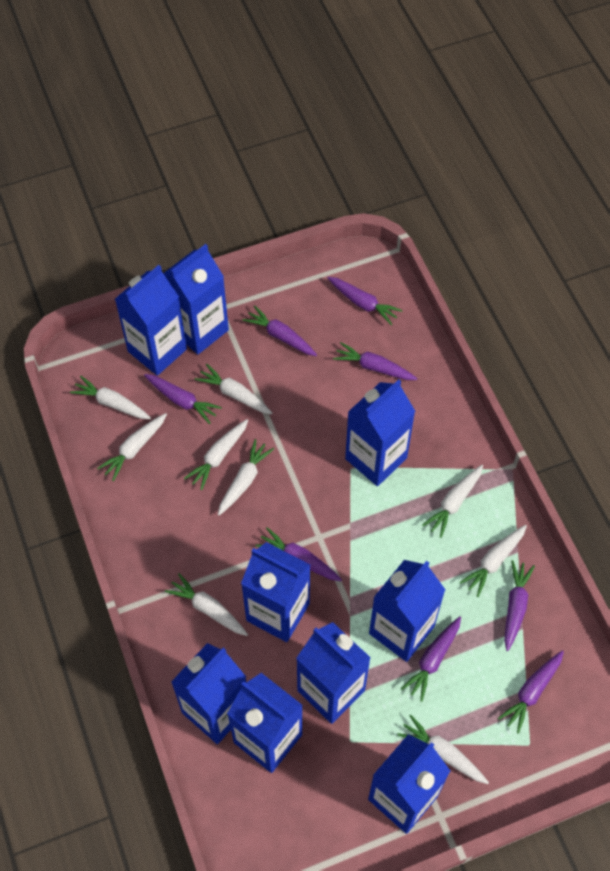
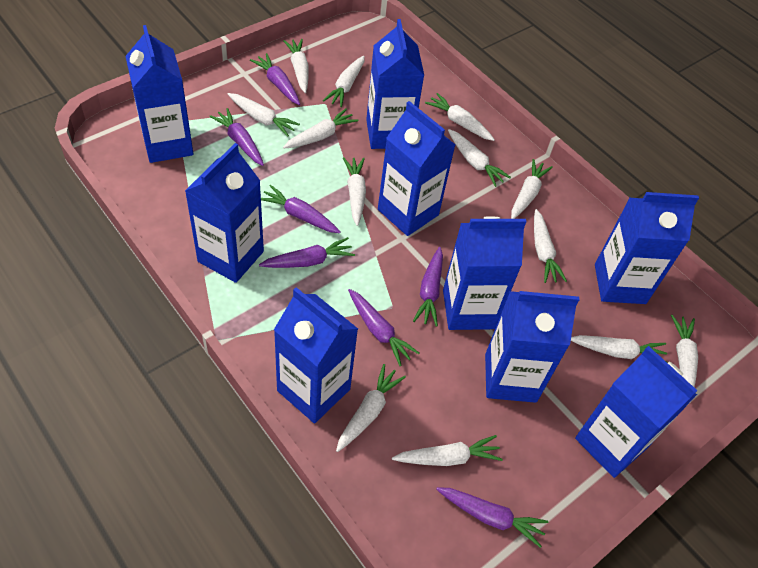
purple carrot: [144,374,222,424] [242,305,317,356] [256,527,342,581] [327,277,403,325] [333,342,417,380] [401,616,461,702] [498,651,564,734] [504,560,535,651] = 8 -> [209,108,264,166] [250,53,300,105] [259,237,355,268] [261,185,341,233] [348,289,419,366] [413,247,443,327] [436,487,548,548] = 7
white carrot: [70,376,151,419] [97,413,167,481] [165,573,248,636] [184,419,248,490] [195,364,272,414] [218,439,274,516] [397,715,489,784] [422,465,483,538] [460,525,527,597] = 9 -> [228,93,300,137] [283,109,358,148] [284,39,309,93] [323,56,365,107] [336,364,406,452] [343,157,366,226] [392,435,503,466] [425,93,495,141] [448,129,511,187] [511,159,553,219] [534,209,567,283] [571,335,668,363] [671,315,698,387] = 13

